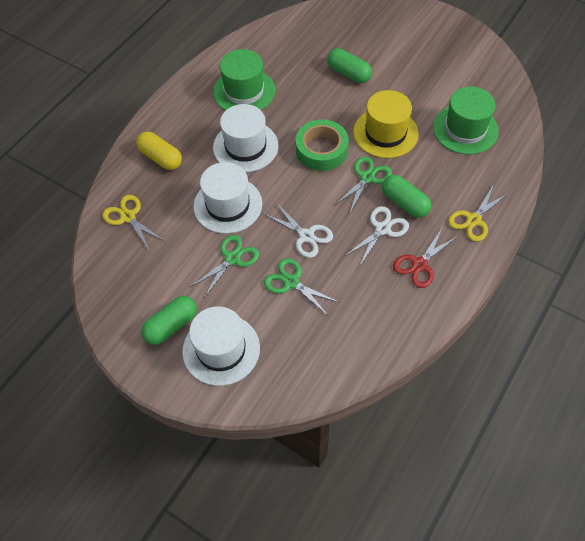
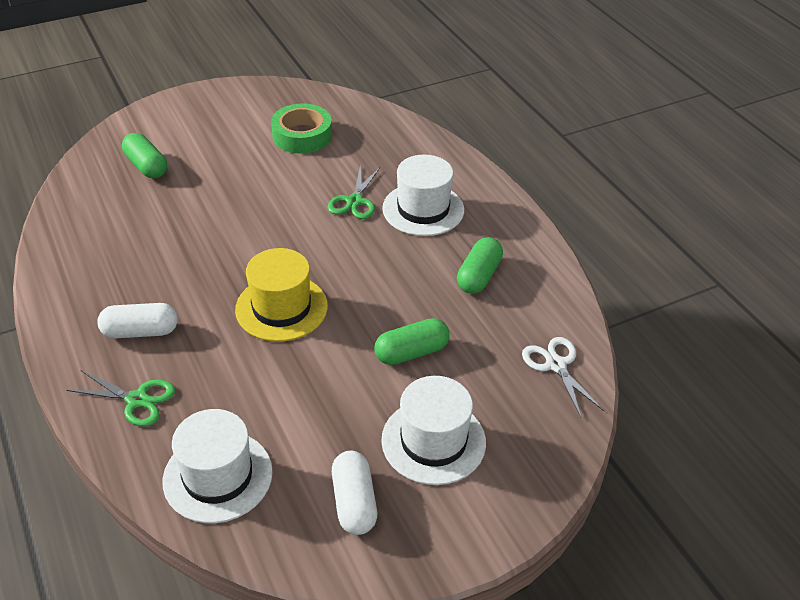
green hat: [213,49,275,111] [433,86,499,155] = 2 -> none = 0
green scissors: [190,235,259,298] [264,258,340,315] [335,156,392,213] = 3 -> [67,371,175,426] [328,165,380,219] = 2
red scissors: [393,228,458,288] = 1 -> none = 0
white capsule: none = 0 -> [97,303,178,338] [332,451,377,535] = 2
white scissors: [264,203,333,258] [345,206,409,267] = 2 -> [522,337,604,417] = 1
yellow capsule: [136,132,182,170] = 1 -> none = 0
yellow scissors: [102,195,164,250] [448,184,509,242] = 2 -> none = 0

